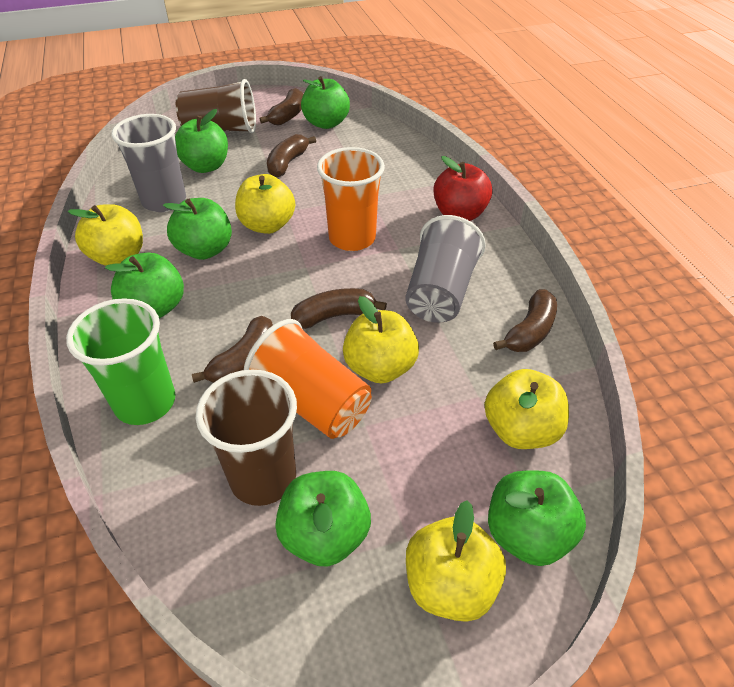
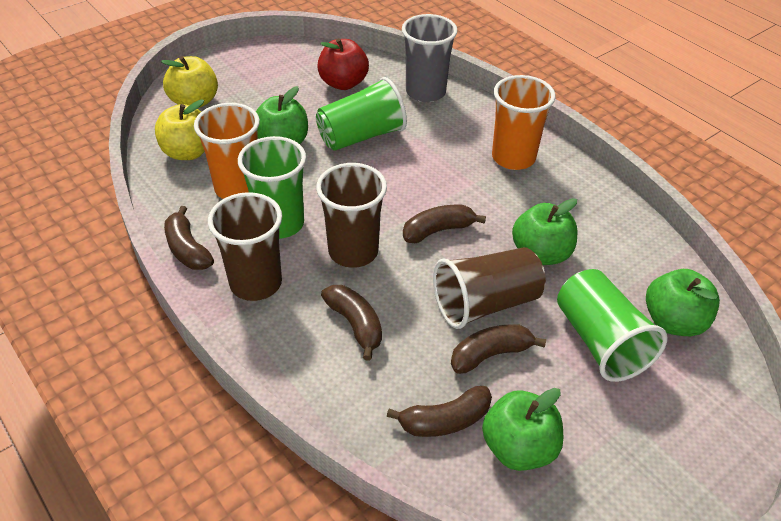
brown cup: [176,79,256,133] [196,370,297,506] = 2 -> [208,192,282,301] [316,163,387,268] [433,247,546,329] = 3
green apple: [105,253,184,318] [163,198,232,260] [175,109,228,173] [275,471,371,567] [301,76,350,129] [488,470,586,566] = 6 -> [256,86,308,144] [482,388,563,471] [512,198,578,265] [646,269,720,336] = 4
green cup: [66,298,175,425] = 1 -> [238,136,306,239] [316,77,407,151] [557,269,668,382] = 3
grey cup: [111,114,186,212] [405,215,486,323] = 2 -> [402,14,458,102] = 1
yellow apple: [68,204,143,266] [235,174,295,234] [343,296,419,383] [406,500,506,622] [484,369,569,449] = 5 -> [155,99,205,160] [161,56,218,108] = 2

